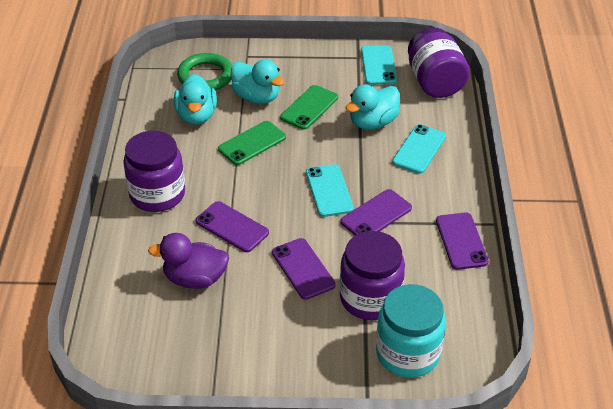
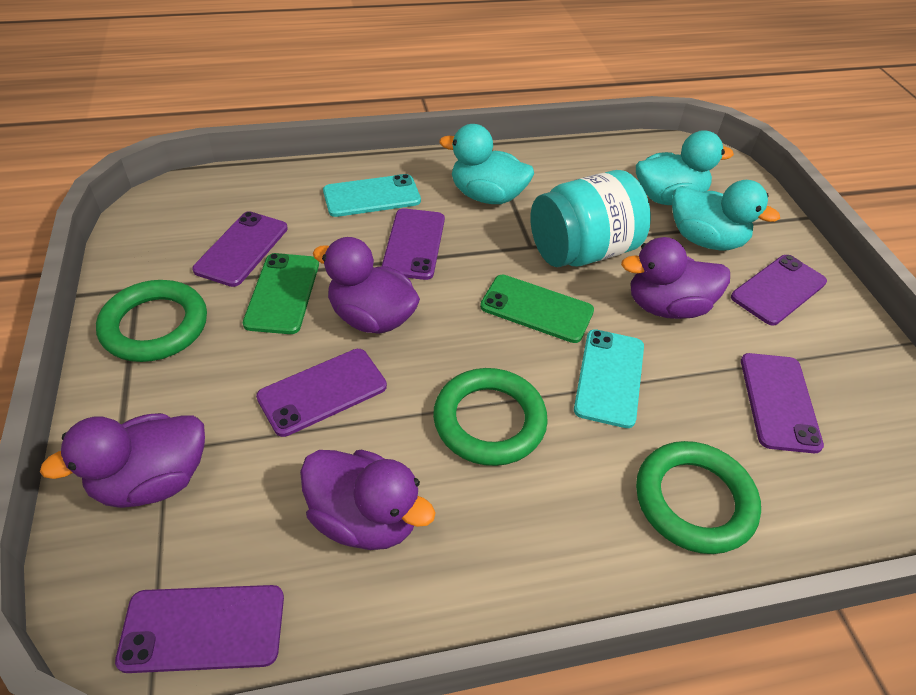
green ring: [177,53,232,90] = 1 -> [96,280,207,362] [433,368,548,466] [636,441,761,554] = 3
purple duck: [148,233,229,289] = 1 -> [40,413,205,508] [300,450,435,550] [313,237,420,334] [621,237,730,319] = 4
purple jar: [123,130,185,212] [340,231,405,320] [408,27,470,98] = 3 -> none = 0
purple phone: [196,201,269,252] [272,238,336,300] [341,189,412,235] [436,213,489,270] = 4 -> [115,585,284,673] [192,211,288,287] [256,349,387,437] [382,208,445,280] [731,255,827,326] [741,353,824,453] = 6
turquoise phone: [306,164,354,217] [361,45,397,85] [392,124,446,174] = 3 -> [323,174,421,217] [574,329,644,428] = 2

